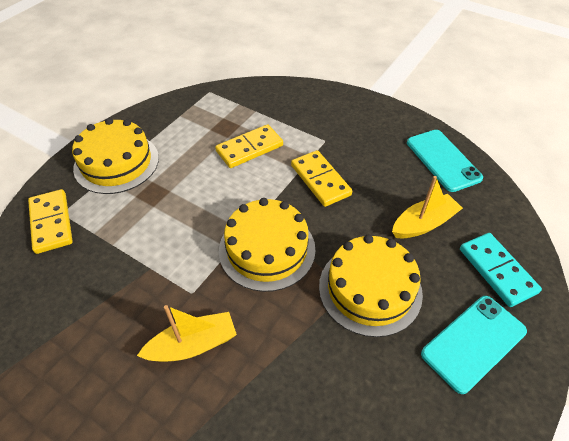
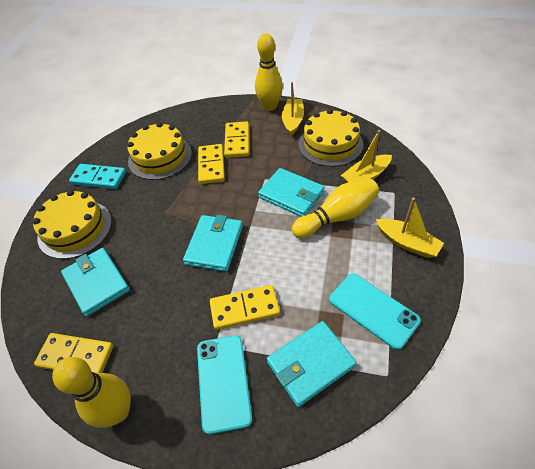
turquoise wallet: none = 0 -> [61,248,130,317] [183,215,243,272] [258,168,325,217] [267,321,357,407] = 4
yellow boat: [137,305,237,362] [392,176,463,238] = 2 -> [282,82,304,136] [341,130,392,183] [376,198,444,258] = 3
yellow bowling pin: none = 0 -> [52,357,131,428] [255,34,283,111] [292,179,379,238] = 3
yellow domino: [28,189,73,254] [215,124,283,168] [291,150,352,207] = 3 -> [34,333,113,373] [198,144,225,184] [210,285,280,330] [224,122,249,158] = 4

